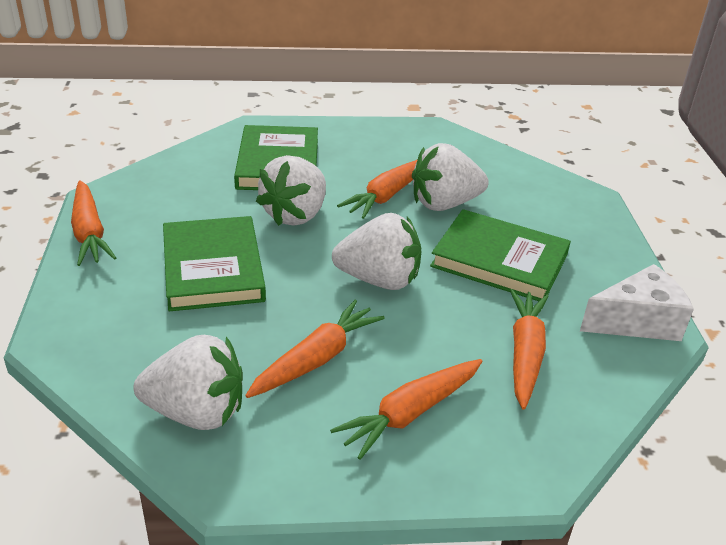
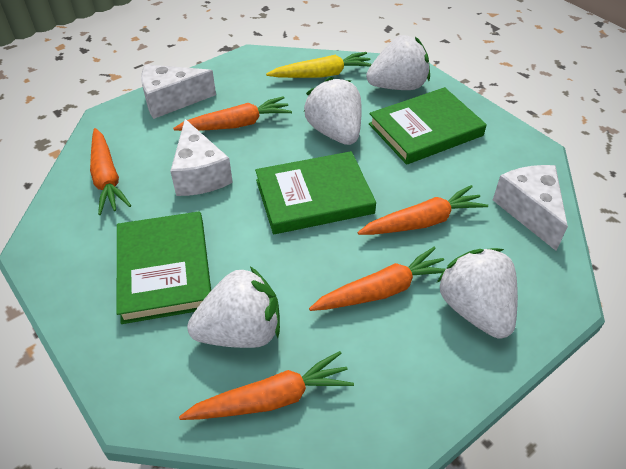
white cheese: [580,264,694,341] = 1 -> [141,64,216,119] [170,119,233,196] [493,165,568,251] = 3
yellow carrot: none = 0 -> [266,52,372,78] = 1

